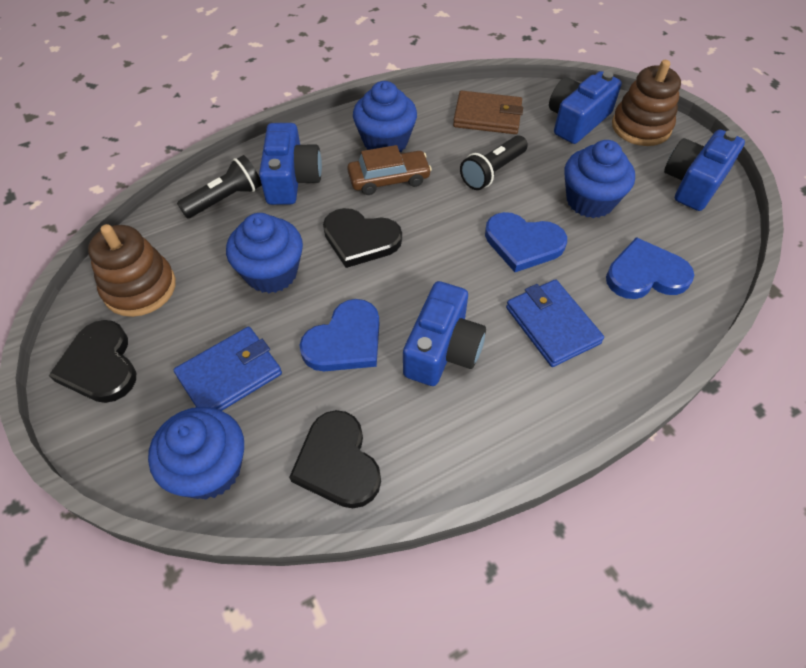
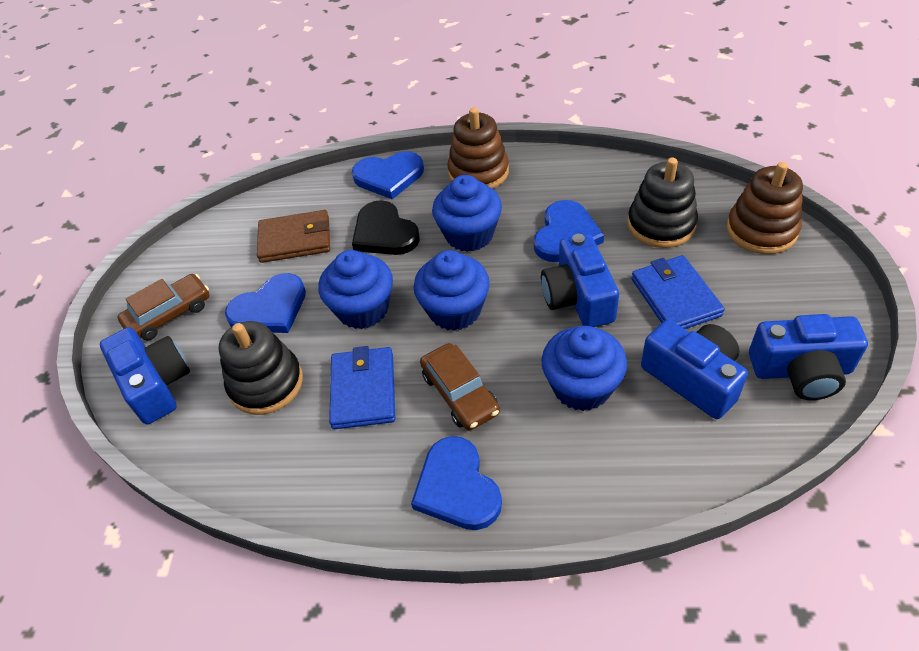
black flashlight: [177,155,262,218] [460,135,528,190] = 2 -> none = 0
black heart: [49,320,136,403] [289,410,381,508] [323,208,402,268] = 3 -> [352,200,420,255] = 1
black stacking toy: none = 0 -> [219,321,303,415] [628,158,698,248] = 2
blue heart: [299,299,379,371] [485,212,567,272] [606,237,694,299] = 3 -> [225,273,306,333] [352,151,424,199] [411,436,502,530] [534,200,604,262] = 4
brown car: [347,145,432,195] = 1 -> [117,274,210,340] [420,343,500,431] = 2

